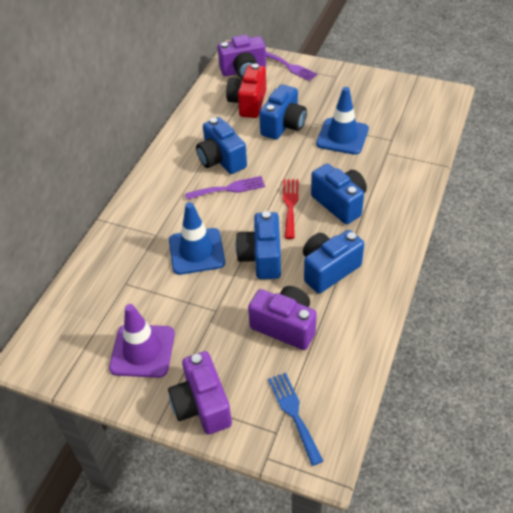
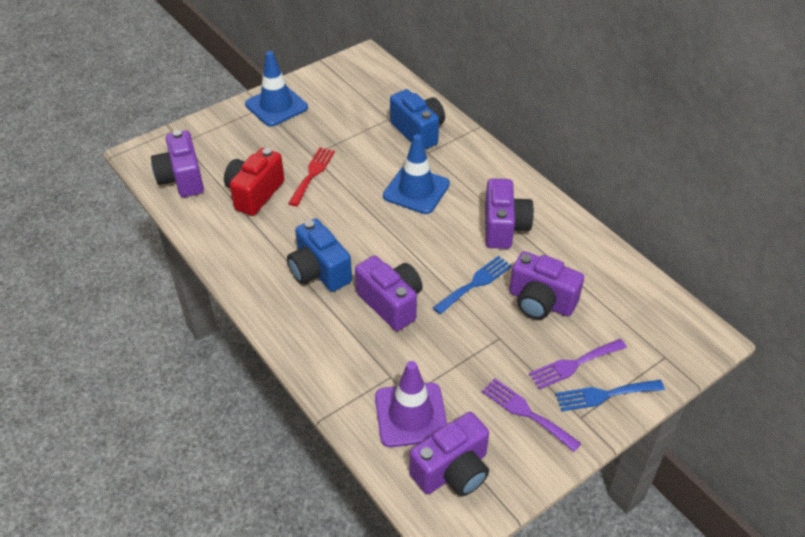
blue camera: [196,117,247,174] [236,211,281,279] [259,84,307,140] [303,230,364,294] [311,163,367,224] = 5 -> [287,218,352,292] [390,89,445,150] = 2
blue fork: [268,373,323,466] = 1 -> [433,256,512,314] [555,380,665,411] = 2
purple camera: [168,351,232,434] [217,35,266,79] [248,286,317,350] = 3 -> [151,130,204,197] [355,255,423,331] [409,412,489,496] [485,178,534,249] [509,251,584,320] = 5

